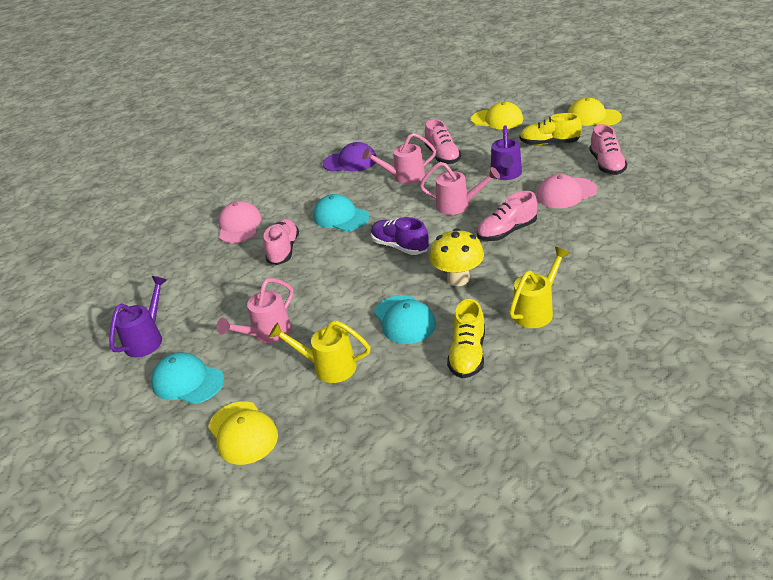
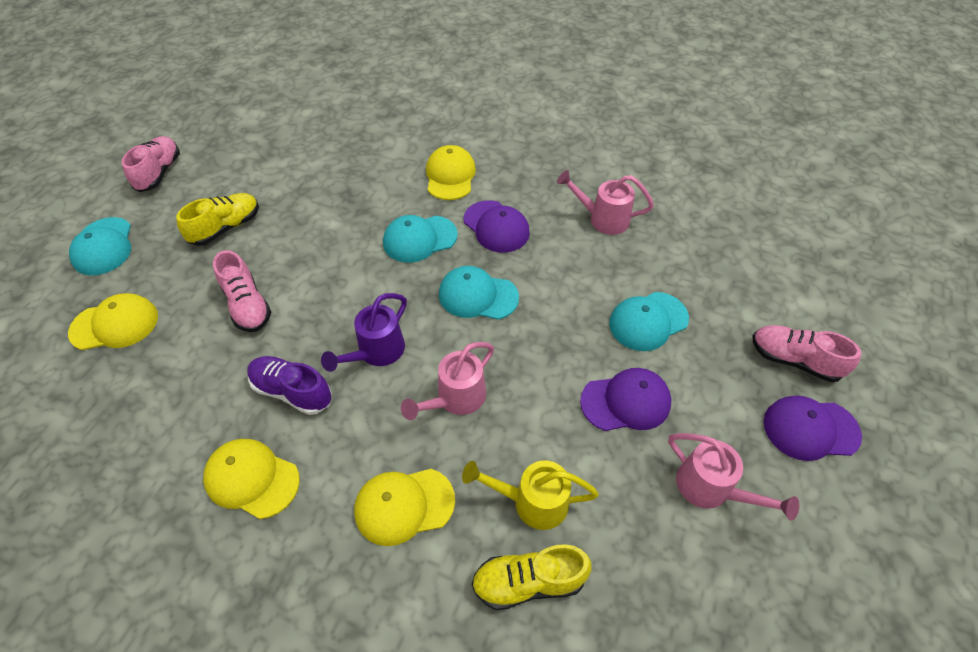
pink cap: [218,201,262,243] [536,174,597,208] = 2 -> none = 0
pink shoe: [264,219,299,265] [425,119,461,164] [477,191,537,241] [589,124,627,175] = 4 -> [122,136,180,192] [213,250,271,332] [752,325,861,382] = 3
purple cap: [323,142,376,172] = 1 -> [464,200,530,253] [580,368,671,431] [764,396,862,461] = 3
purple watering can: [109,276,167,357] [491,125,522,180] = 2 -> [321,293,407,372] = 1
turquoise cap: [151,352,224,404] [313,194,369,231] [374,295,436,344] = 3 -> [69,217,131,275] [383,215,458,263] [439,266,519,320] [609,292,689,351] = 4
yellow cap: [208,401,278,465] [471,102,523,129] [567,98,622,126] = 3 -> [68,293,158,350] [203,439,300,519] [354,469,455,546] [426,145,476,200] = 4
yellow mushroom: [430,228,484,286] = 1 -> none = 0
yellow watering can: [269,321,371,383] [509,247,570,328] = 2 -> [462,460,599,530] = 1

